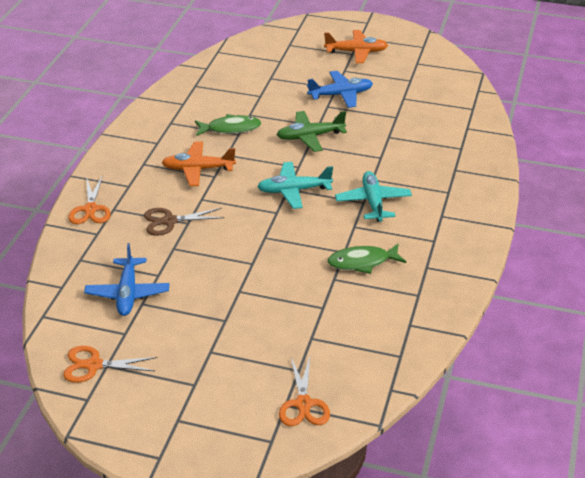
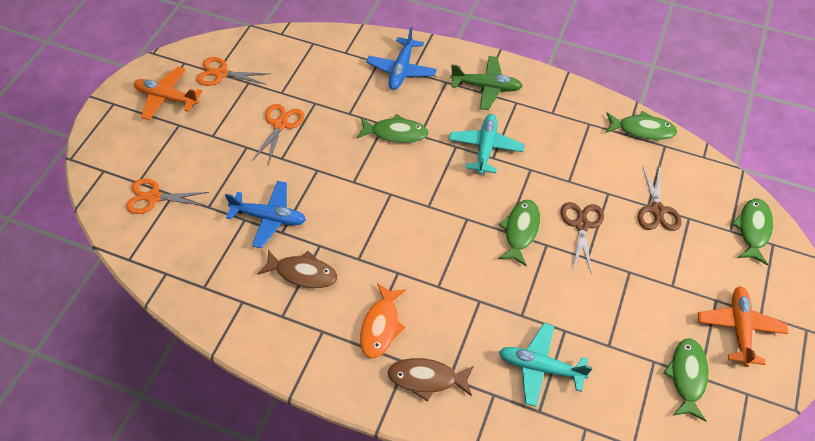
brown fish: none = 0 -> [258,250,338,288] [388,358,474,402] = 2
brown scissors: [144,208,224,236] = 1 -> [561,202,604,274] [638,166,682,231] = 2
green fish: [195,114,262,136] [328,243,406,274] = 2 -> [357,114,429,143] [498,200,540,267] [605,111,678,140] [663,338,709,422] [732,199,773,265] = 5
orange fish: none = 0 -> [360,283,406,358] = 1

